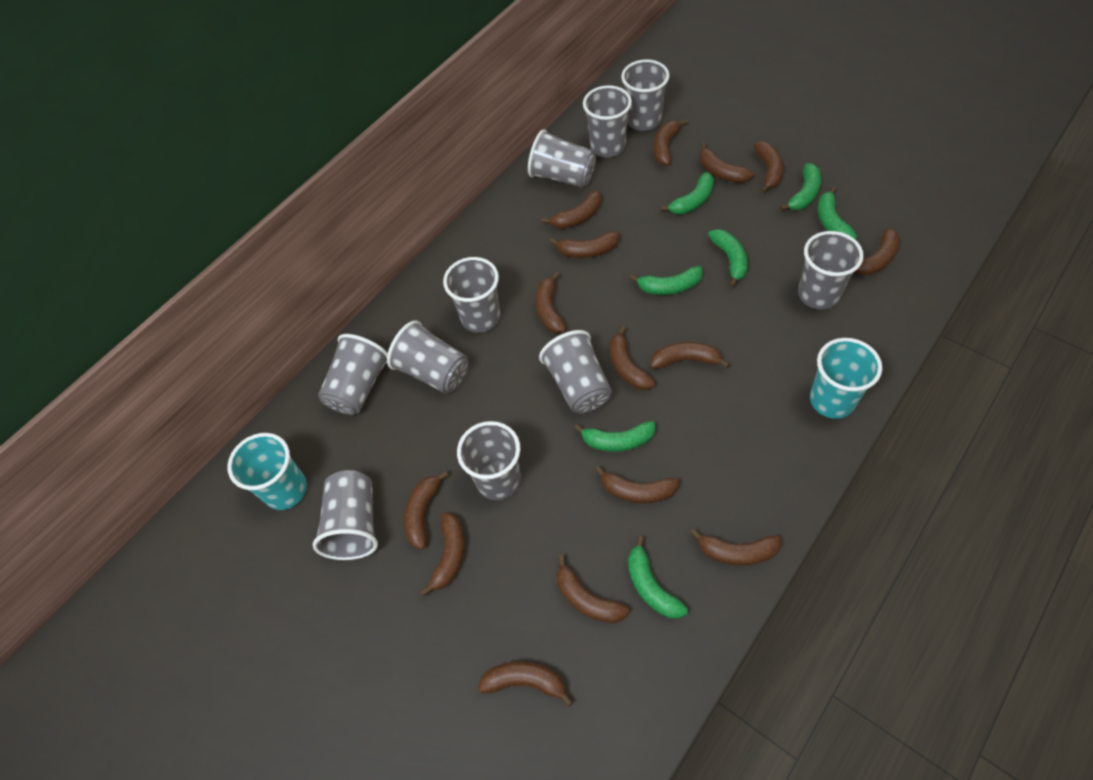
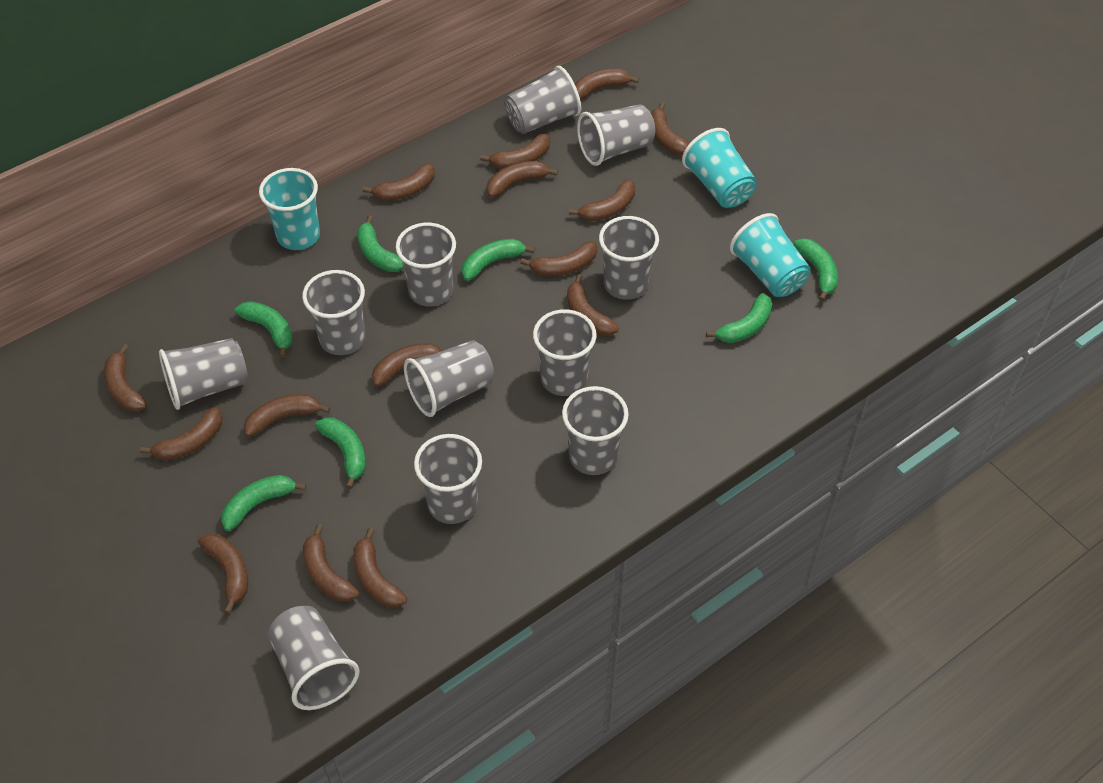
grey cup: [313,470,378,560] [318,334,388,415] [387,320,469,394] [443,257,501,333] [457,421,521,500] [528,129,596,188] [539,330,612,414] [583,85,632,157] [621,59,670,131] [798,231,864,309] = 10 -> [159,338,248,410] [268,606,360,710] [302,270,365,355] [396,223,456,306] [404,340,494,417] [414,434,482,524] [504,66,581,134] [533,309,597,396] [562,386,629,475] [577,104,655,166] [599,216,659,300] = 11
turquoise cup: [227,433,307,510] [810,338,882,419] = 2 -> [259,168,320,250] [682,128,757,208] [730,213,811,297] = 3

